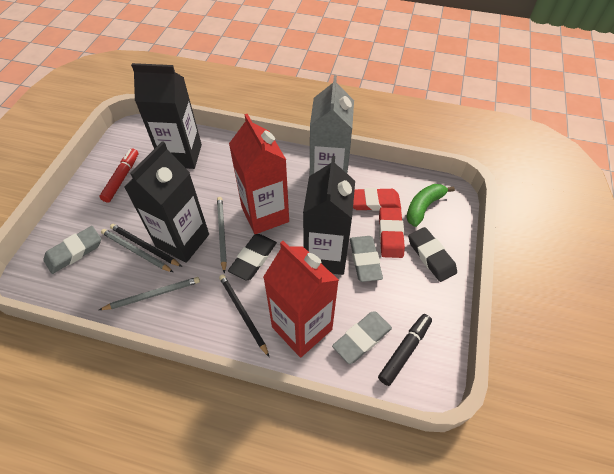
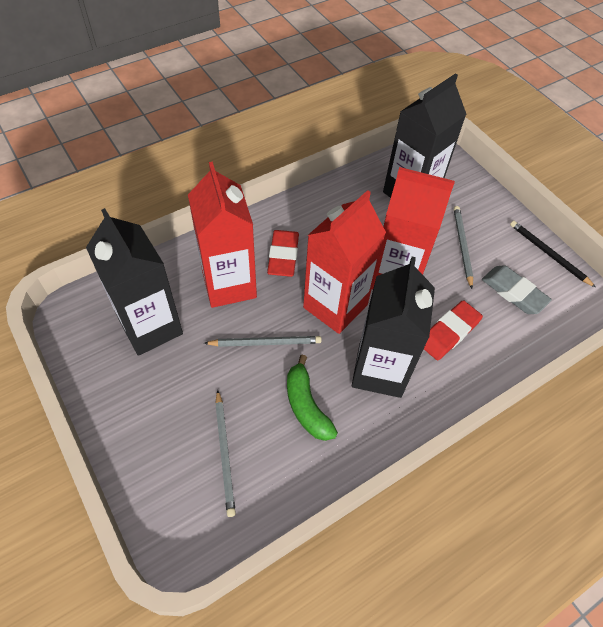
black eraser: [228,234,277,281] [408,227,457,282] = 2 -> none = 0
black marker: [378,314,432,386] = 1 -> none = 0
black pencil: [110,224,182,267] [219,274,269,357] = 2 -> [510,221,596,287] = 1
grey carton: [310,75,354,176] = 1 -> none = 0
grey eraser: [43,226,101,274] [332,311,392,364] [350,236,383,282] = 3 -> [482,265,552,314] = 1
red carton: [229,114,289,234] [263,241,339,358] = 2 -> [188,162,257,308] [303,190,386,334] [372,167,455,289] = 3
red marker: [99,148,139,203] = 1 -> none = 0

